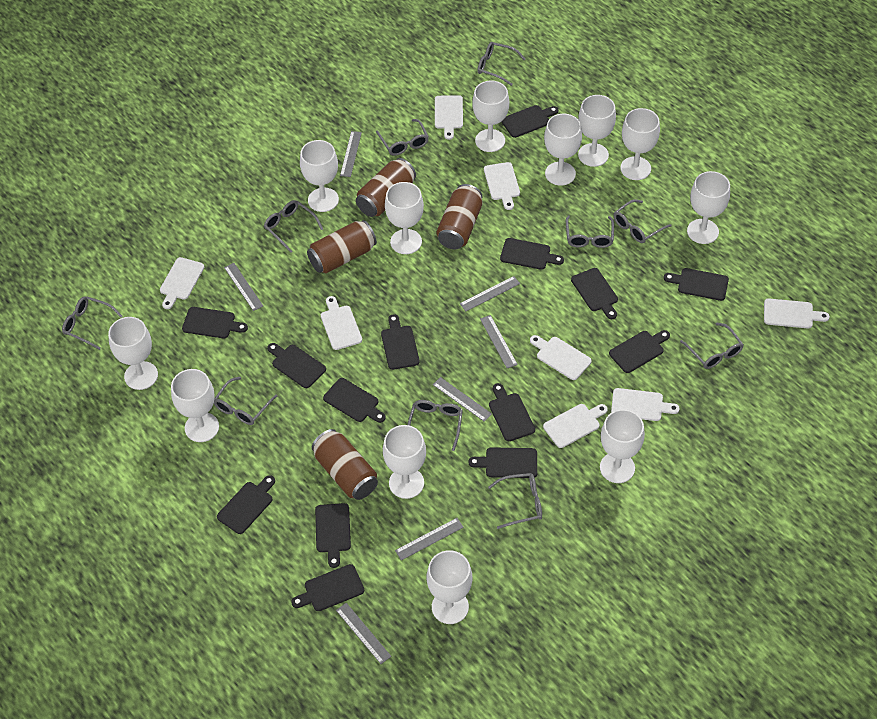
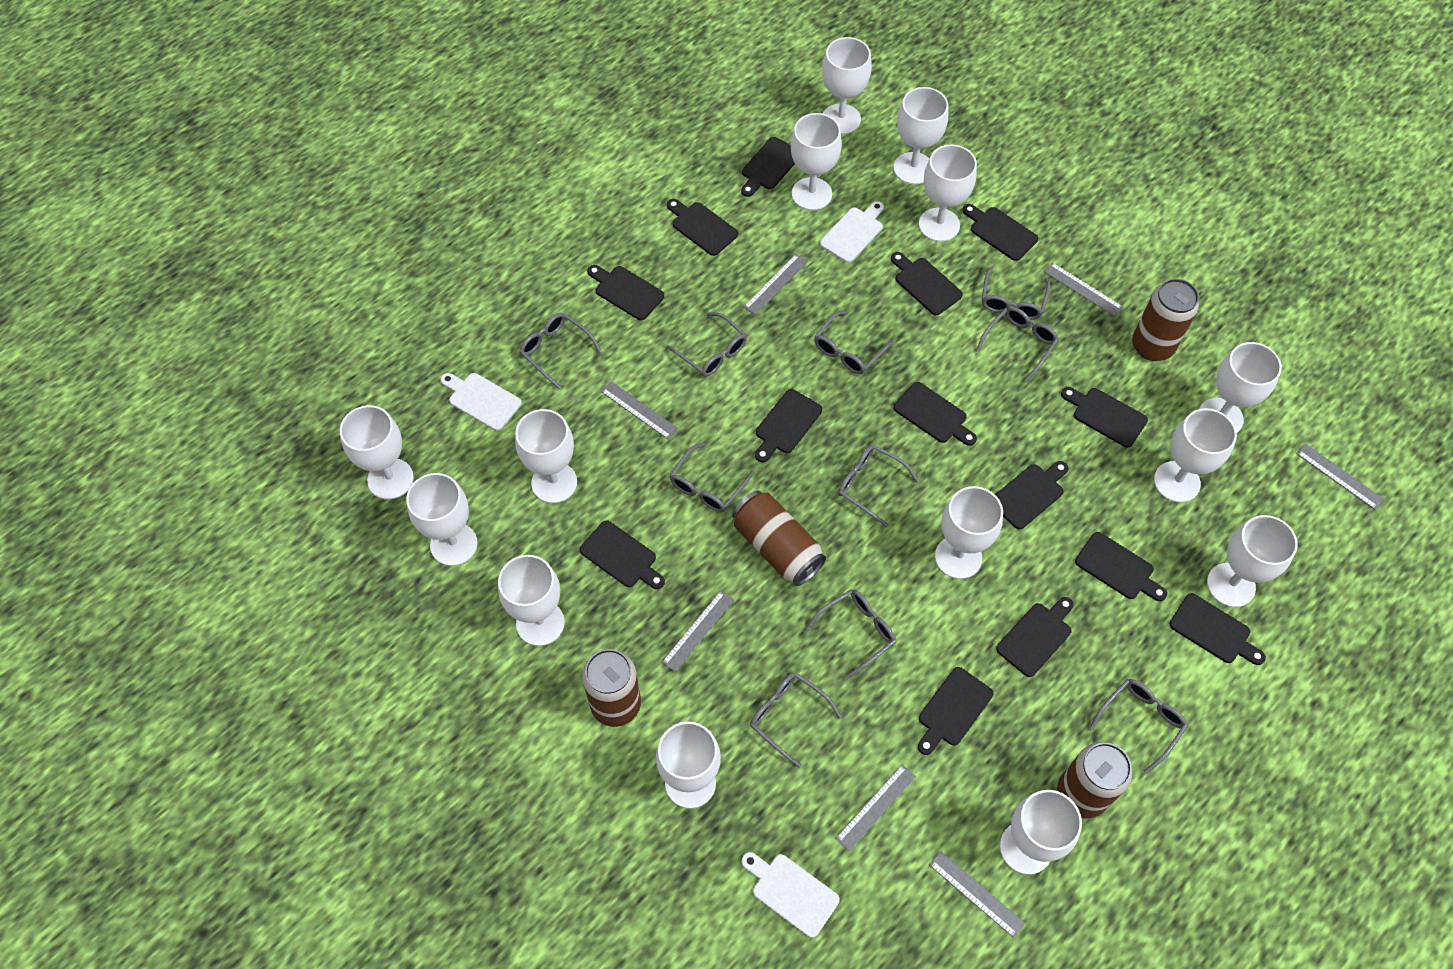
white cutting board: [160,257,204,309] [321,296,362,350] [435,95,463,140] [484,162,520,210] [530,335,592,380] [543,404,608,448] [611,388,680,421] [764,298,830,328] = 8 -> [441,373,522,431] [742,852,840,938] [820,201,884,263] = 3
white goblet: [108,317,158,390] [171,369,219,442] [300,140,339,212] [383,425,426,499] [385,182,424,254] [427,550,472,624] [472,81,509,152] [544,114,582,186] [578,95,616,167] [600,409,645,483] [620,108,660,180] [687,171,730,244] = 12 -> [340,405,414,500] [406,473,478,566] [498,555,565,646] [515,409,577,503] [656,722,721,809] [791,113,842,210] [822,37,872,135] [893,87,948,184] [919,144,977,242] [935,486,1003,579] [1000,790,1082,875] [1154,408,1237,503] [1199,342,1282,433] [1207,515,1298,607] = 14

